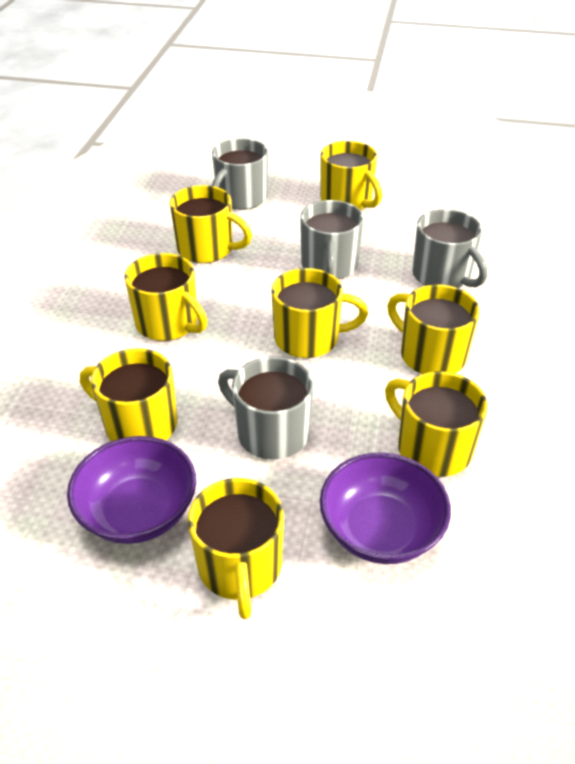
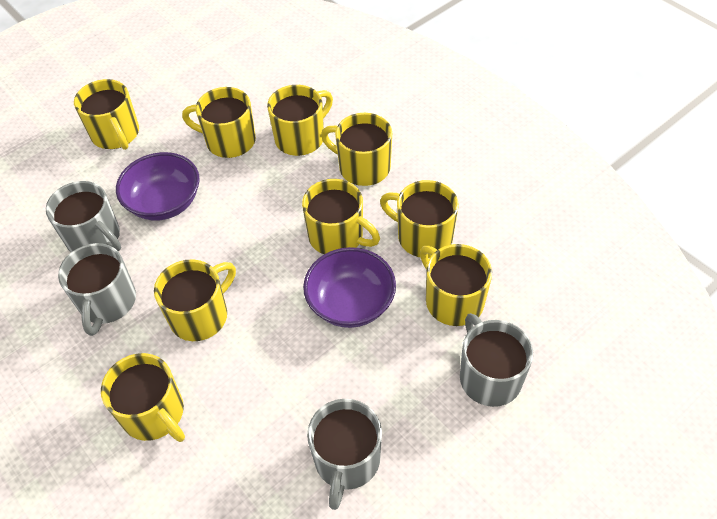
yellow mug: [80,348,177,441] [124,253,208,341] [170,185,252,263] [188,478,284,619] [271,268,368,358] [321,141,382,210] [385,371,488,477] [387,285,480,374] = 8 -> [74,79,139,150] [101,353,185,442] [154,259,236,341] [182,87,256,158] [267,85,333,156] [302,179,380,254] [321,113,392,186] [380,180,459,258] [420,244,492,326] = 9

